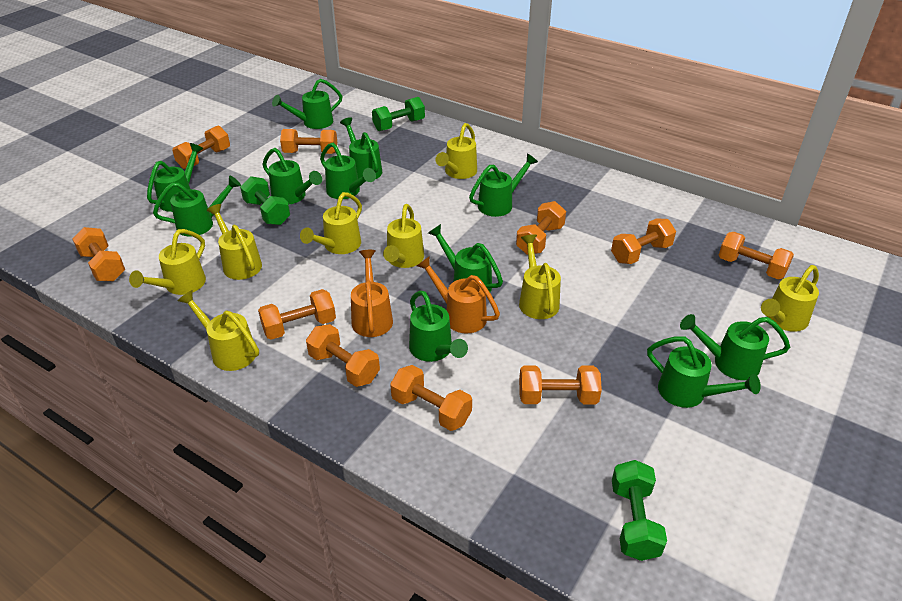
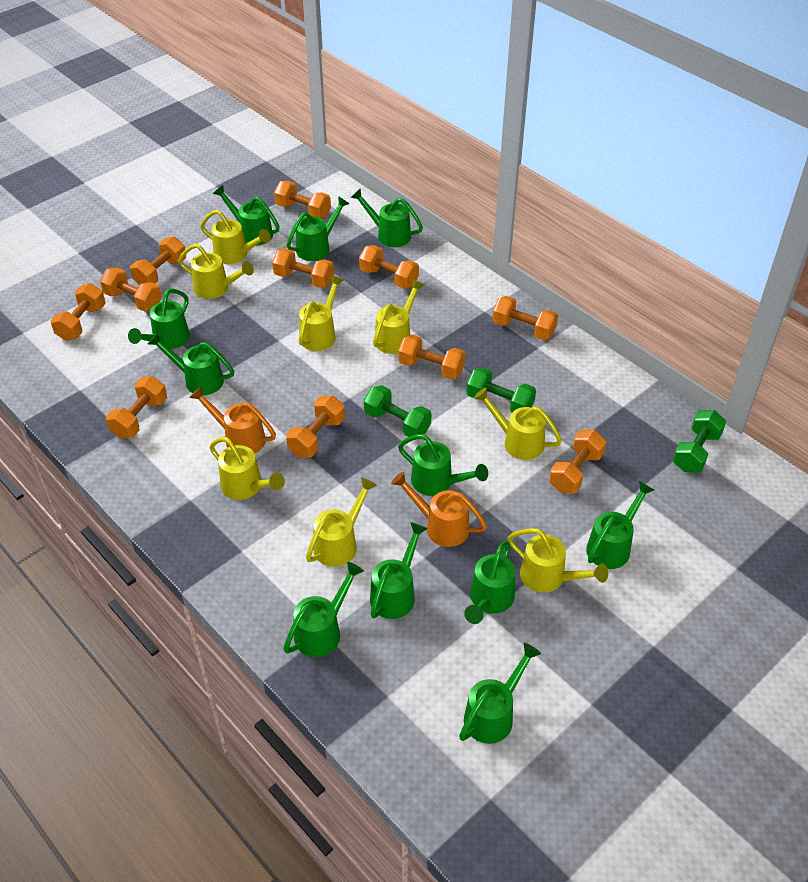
orange dumbbell: [72,227,125,281] [172,126,230,169] [258,289,336,340] [280,129,337,154] [306,324,380,387] [390,365,472,431] [516,201,566,255] [519,365,602,405] [611,219,676,264] [719,232,794,280] = 10 -> [50,283,106,341] [100,268,162,312] [106,376,167,439] [130,236,186,285] [272,248,334,288] [274,181,331,218] [286,396,345,457] [359,245,419,289] [398,334,465,380] [493,296,558,340] [549,430,607,493] = 11

